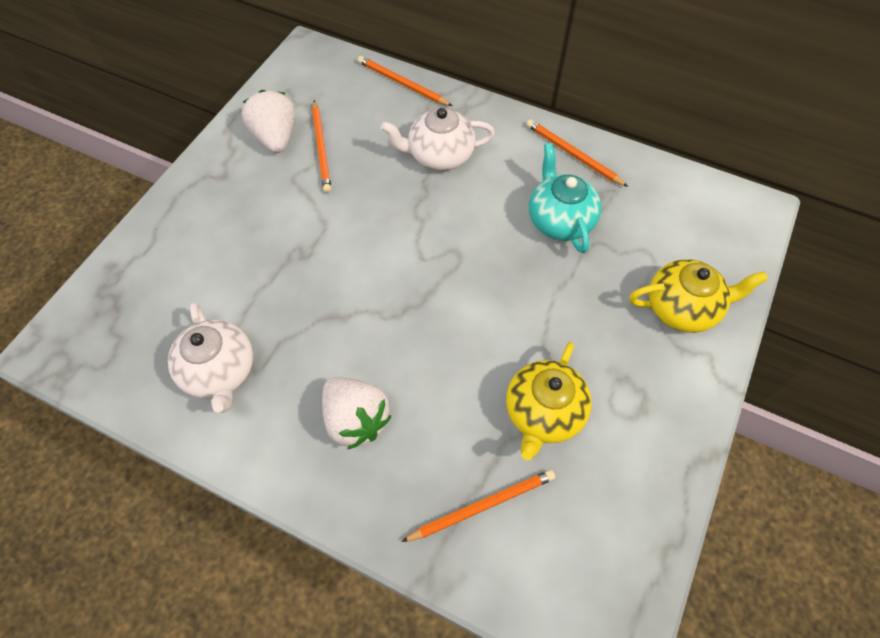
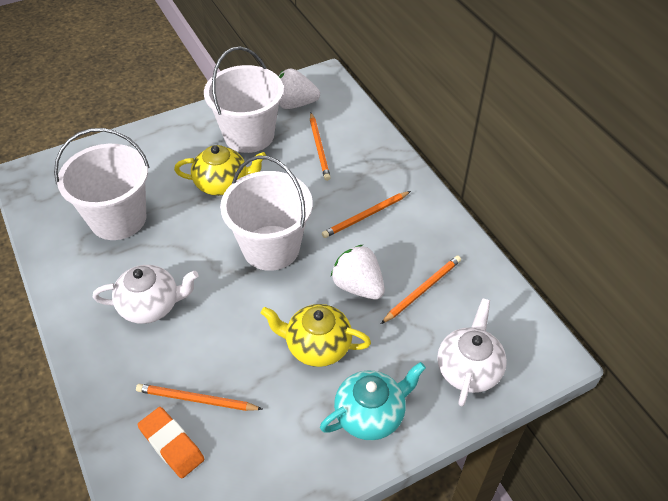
orange eraser: none = 0 -> [137,407,204,478] = 1
white bucket: none = 0 -> [54,128,150,240] [204,47,284,153] [220,155,313,271] = 3

